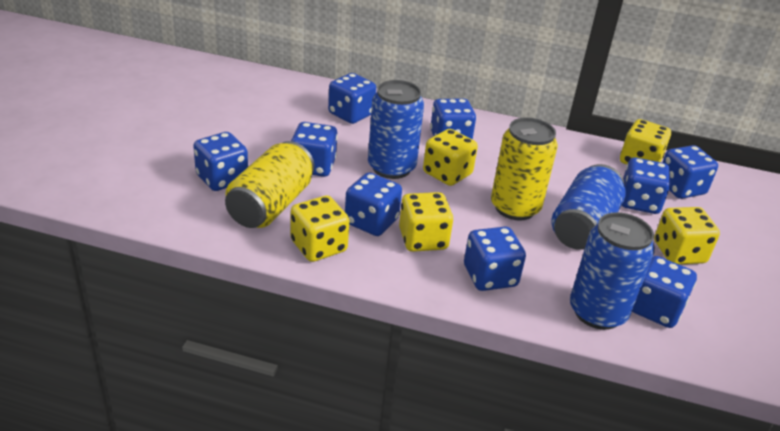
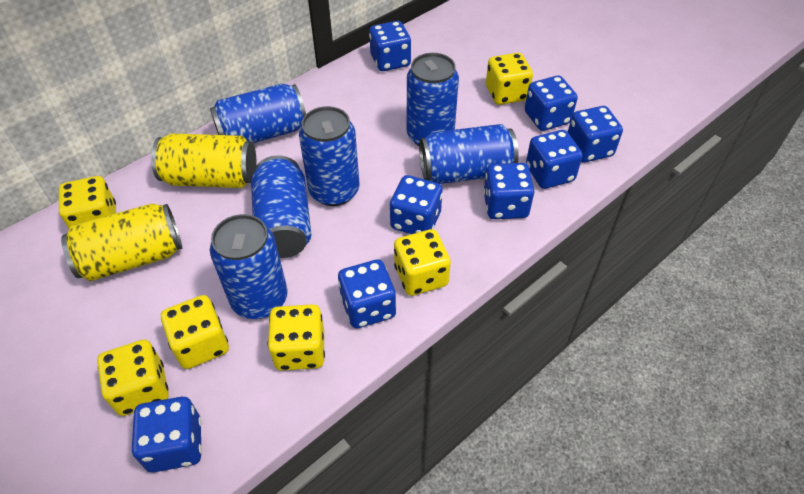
blue can: [368,80,424,179] [552,164,626,250] [570,212,655,330] = 3 -> [210,84,306,143] [210,214,288,319] [251,155,312,258] [299,106,359,206] [407,53,459,146] [419,124,519,184] = 6
blue dice: [193,132,248,191] [291,122,338,177] [328,73,376,124] [345,172,402,236] [430,98,476,139] [464,226,526,291] [622,157,671,214] [632,256,697,328] [662,145,718,199] = 9 -> [132,397,202,472] [338,259,396,328] [369,21,411,71] [390,175,443,234] [483,163,535,219] [525,76,578,131] [526,130,583,189] [568,106,623,162] = 8
yellow dice: [291,196,350,262] [399,192,453,252] [423,129,478,186] [620,119,671,165] [654,207,720,265] = 5 -> [59,176,116,229] [97,340,169,416] [161,295,229,369] [268,304,325,371] [394,229,451,296] [486,53,533,105] = 6

